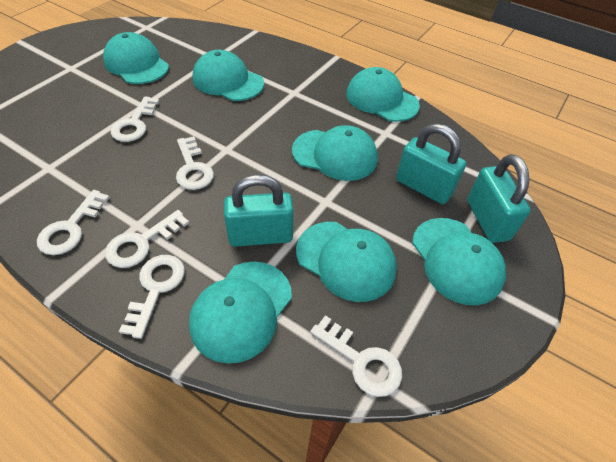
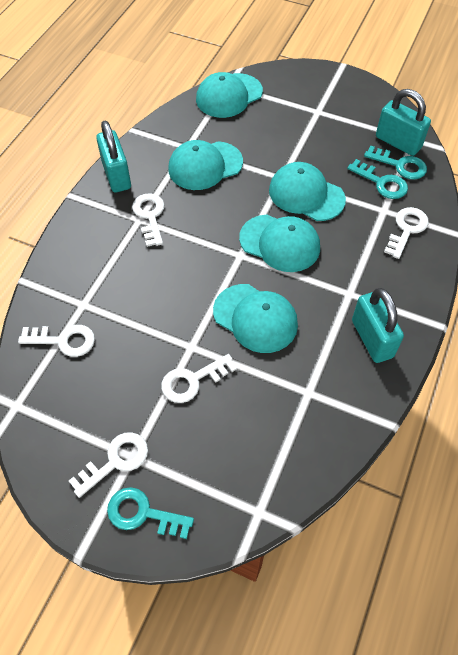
turquoise cap: [103,32,169,84] [189,261,292,364] [193,50,264,101] [292,125,378,181] [296,222,397,302] [346,67,420,122] [412,218,506,305] = 7 -> [168,140,243,190] [196,72,263,118] [213,284,298,353] [239,215,320,272] [269,162,346,221] = 5
turquoise key: none = 0 -> [107,487,194,539] [347,159,408,199] [364,146,427,180] = 3
white key: [37,190,110,255] [105,210,189,268] [111,96,160,142] [119,255,185,339] [176,136,214,190] [310,315,402,397] = 6 -> [18,325,95,357] [69,432,148,498] [132,193,165,247] [161,354,237,403] [384,207,429,259] = 5

